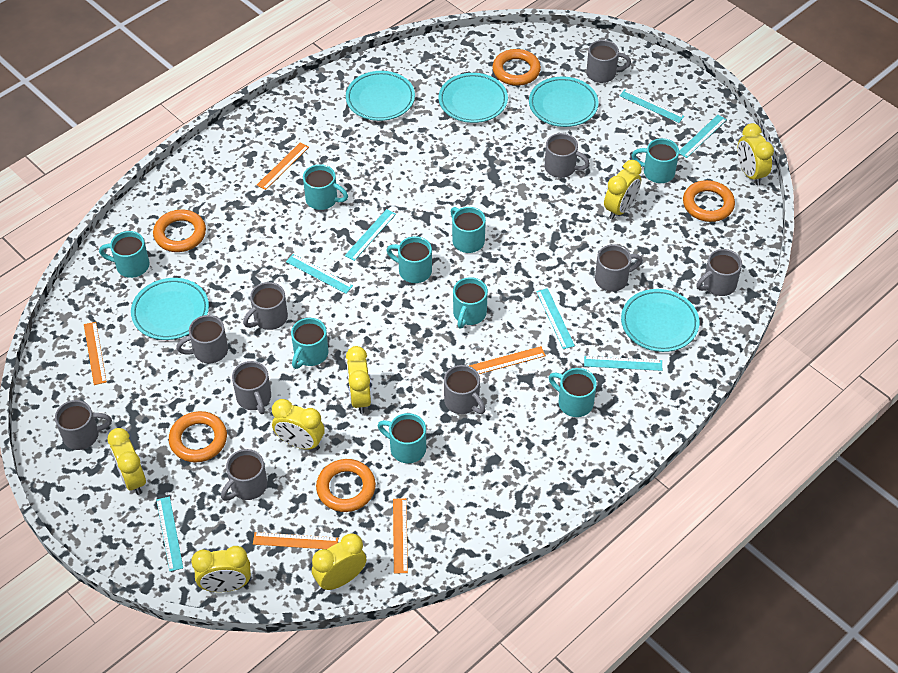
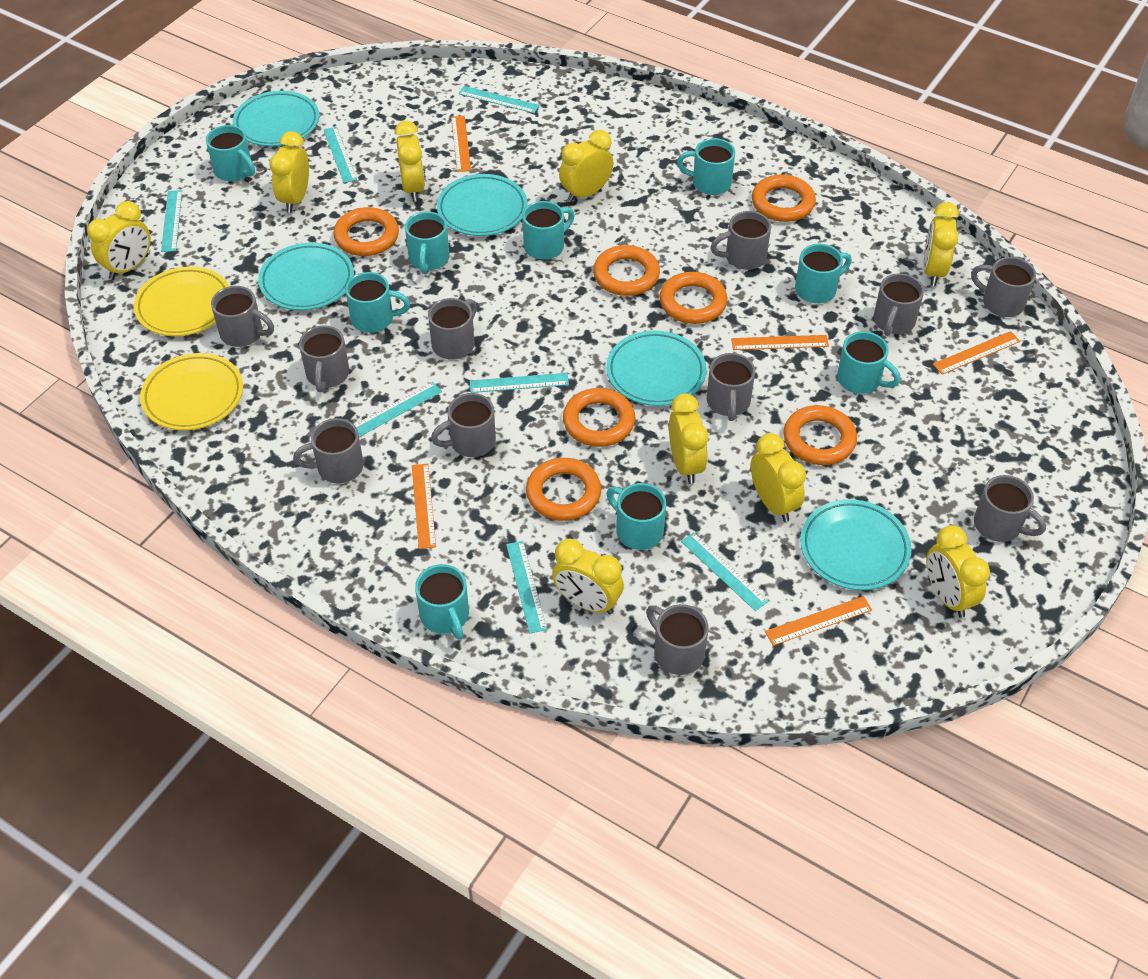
grey mug: [55,400,112,450] [176,315,228,363] [221,449,267,501] [232,361,271,414] [243,282,288,330] [444,365,486,414] [545,133,590,178] [586,40,631,83] [595,245,642,292] [696,249,742,296] = 10 -> [211,286,274,347] [293,418,363,484] [299,325,349,392] [428,298,477,359] [431,393,496,457] [646,604,709,675] [707,353,755,421] [711,211,771,270] [873,273,924,336] [971,257,1036,317] [974,475,1046,542] = 11
orange ring: [153,210,206,252] [169,411,227,463] [316,459,376,512] [492,49,541,86] [683,180,735,222] = 5 -> [333,207,399,256] [526,458,601,521] [563,388,635,447] [593,245,660,296] [660,272,727,324] [752,174,816,222] [783,405,857,465] = 7
yellow clock: [107,428,146,495] [191,546,251,592] [272,399,325,450] [312,533,366,591] [346,346,371,414] [604,160,642,220] [737,123,774,185] = 7 -> [87,201,151,279] [269,131,309,213] [395,121,425,202] [552,539,624,614] [559,130,613,202] [669,393,708,484] [751,433,806,522] [923,202,959,286] [927,525,990,618] = 9
yellow plate: none = 0 -> [134,266,229,336] [140,353,243,430] = 2

